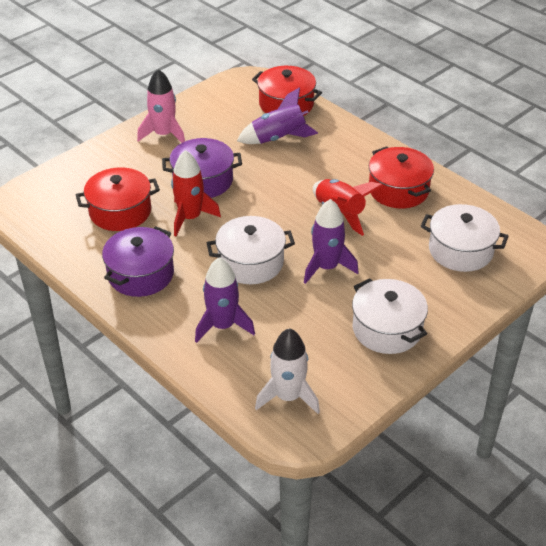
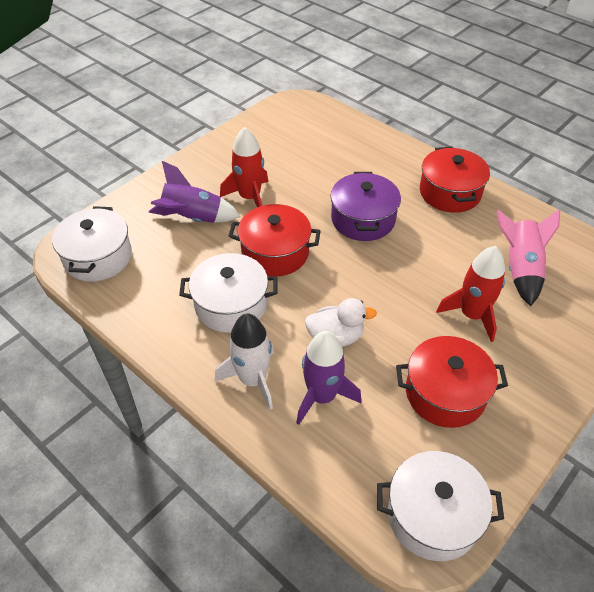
purple pot: [102,226,174,297] [162,138,242,198] = 2 -> [330,172,401,241] = 1
purple rocket: [195,257,255,343] [237,87,318,144] [304,199,359,284] = 3 -> [149,161,240,223] [296,331,362,425] = 2
white duck: none = 0 -> [305,298,377,347] = 1

